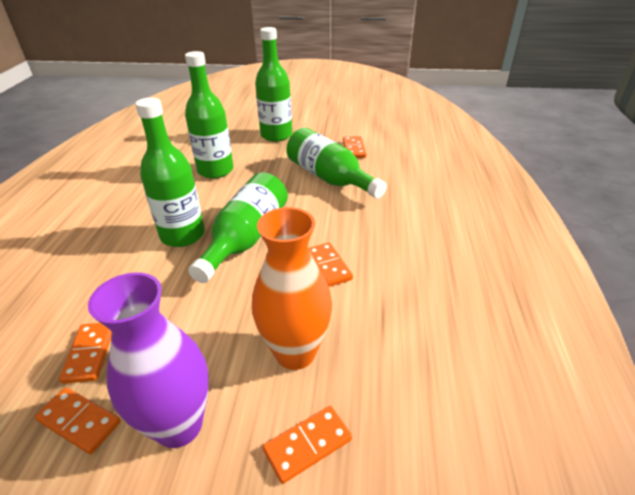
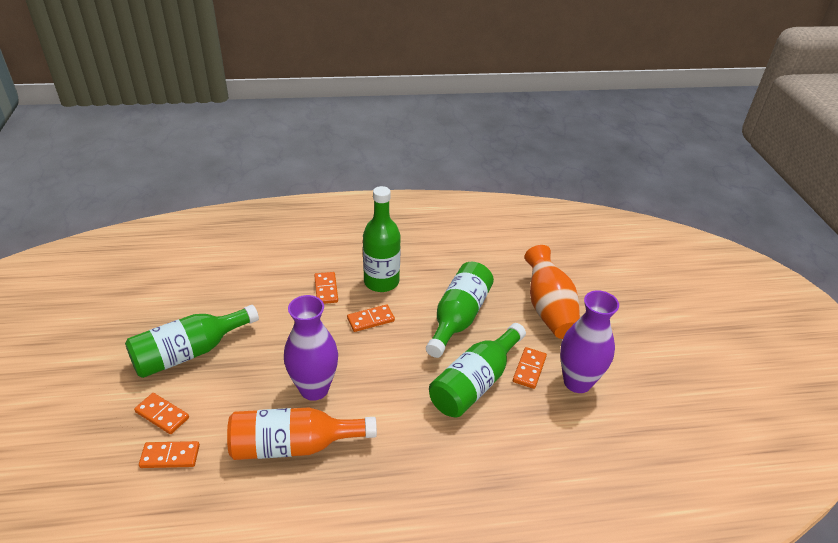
green bottle: [135,97,205,247] [185,51,233,179] [188,172,288,283] [255,27,292,142] [286,127,387,199] = 5 -> [125,305,259,378] [363,186,401,292] [426,262,494,358] [429,323,526,417] = 4
orange bottle: none = 0 -> [227,407,377,460] = 1
purple vase: [88,272,209,448] = 1 -> [284,295,338,401] [560,290,619,393] = 2

